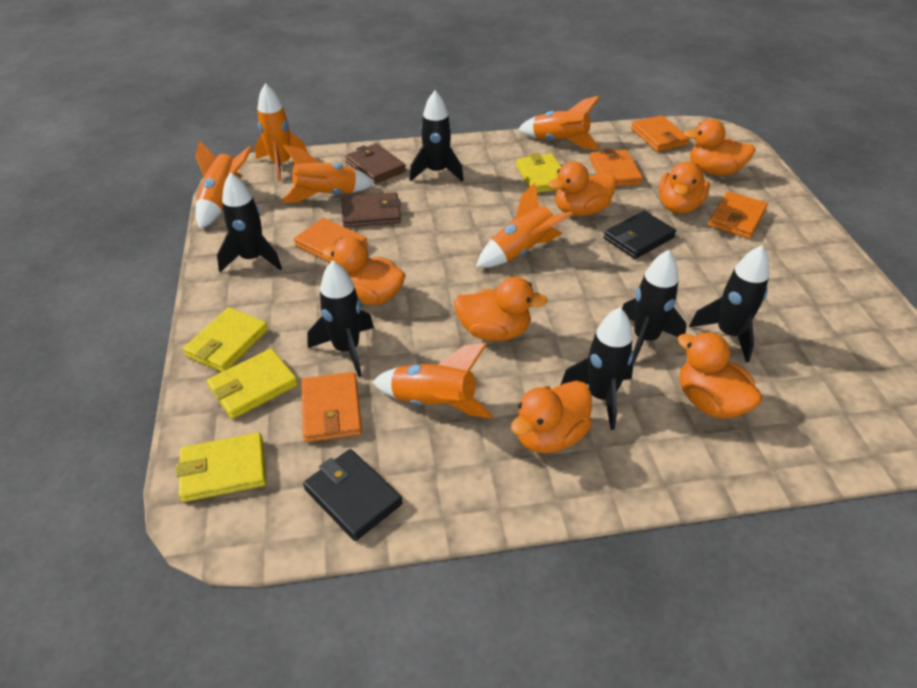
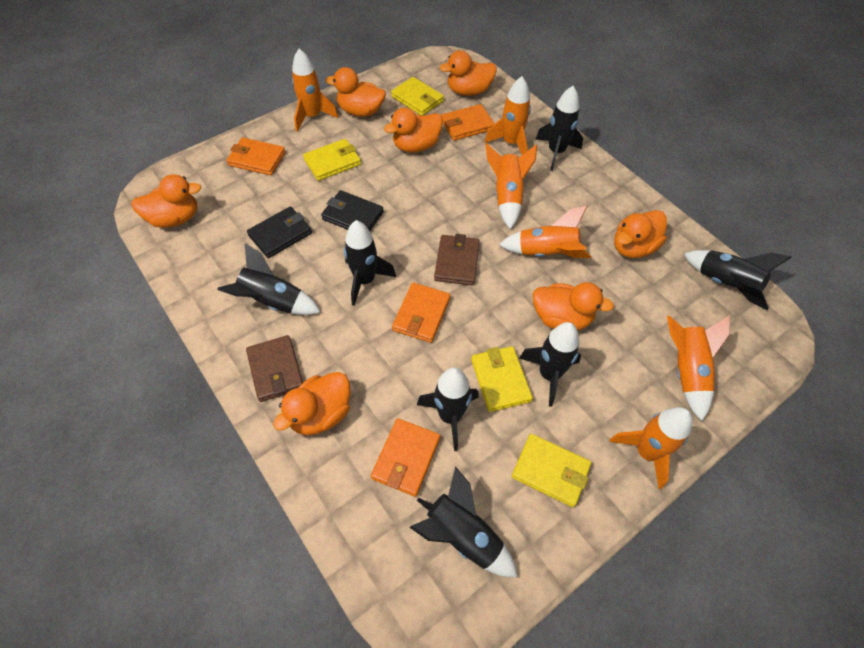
black rocket: [217,172,282,272] [307,261,374,377] [410,90,464,182] [561,307,634,430] [622,250,687,365] [689,245,769,362] = 6 -> [217,244,321,315] [344,220,396,306] [409,467,518,577] [417,367,479,451] [519,322,581,407] [536,86,583,171] [684,250,792,310] = 7
orange wallet: [294,218,367,263] [301,372,362,442] [590,148,643,186] [631,115,689,152] [708,191,768,239] = 5 -> [226,137,286,175] [371,418,440,497] [392,283,450,343] [441,104,495,141] = 4

